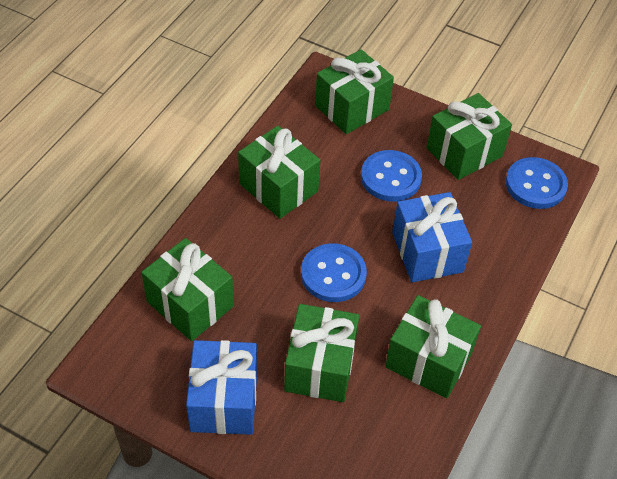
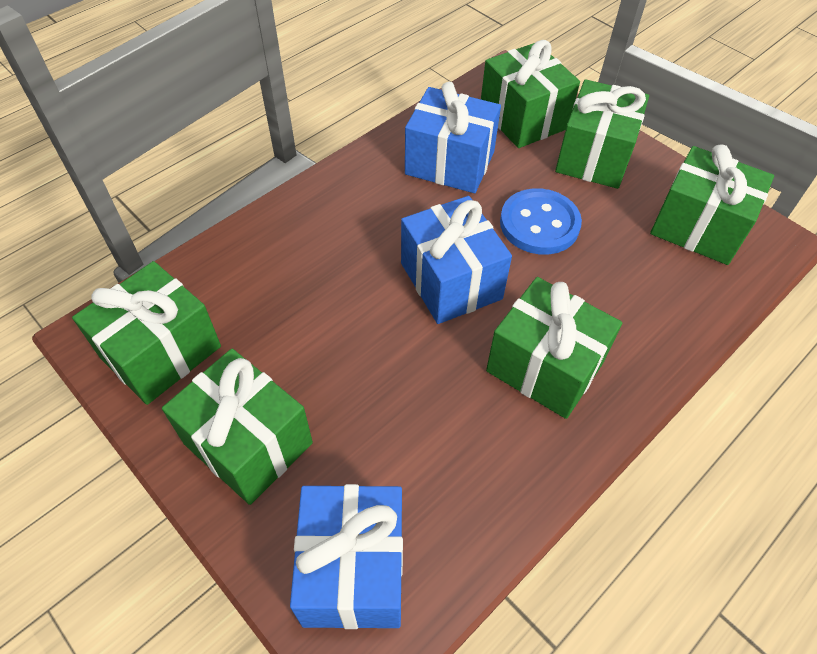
blue button: [301,243,367,302] [361,150,422,201] [506,157,568,209] = 3 -> [500,188,582,255] = 1
blue gift: [186,340,257,435] [392,192,472,282] = 2 -> [290,484,403,629] [401,196,512,324] [405,82,501,193] = 3

